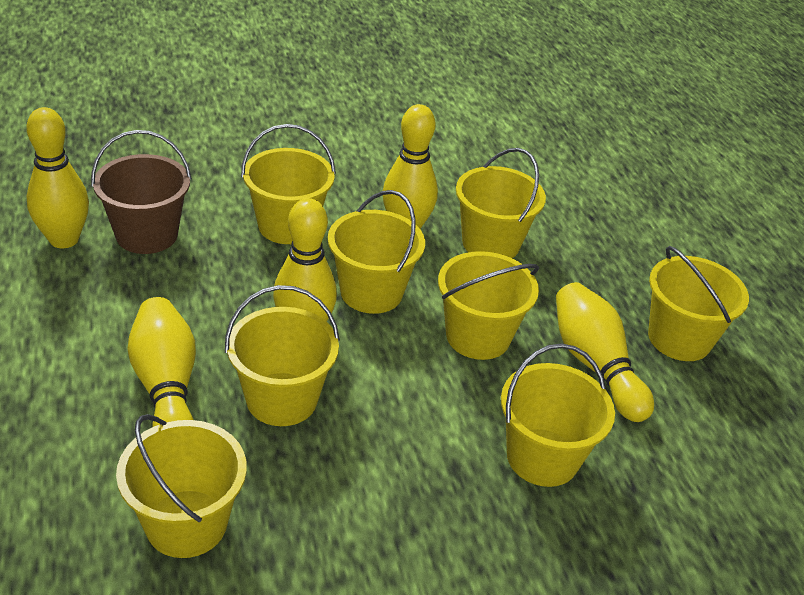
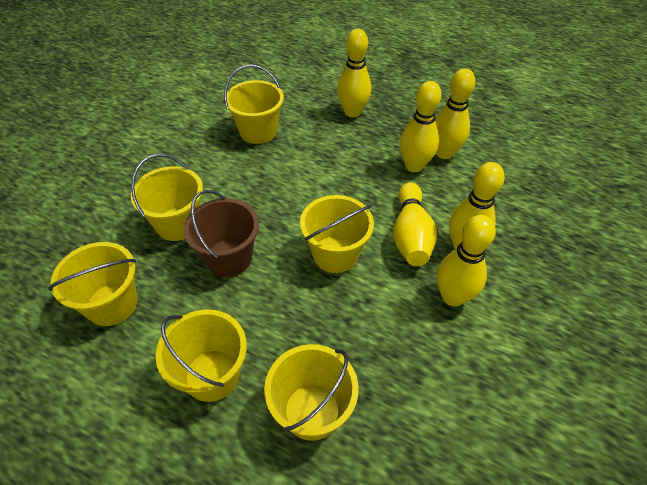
yellow bowling pin: [26,107,89,248] [128,297,196,427] [273,198,337,322] [383,104,438,229] [556,282,654,422] = 5 -> [337,29,371,117] [393,182,437,266] [400,81,442,172] [435,68,476,159] [437,215,496,306] [449,162,505,249] = 6
yellow bucket: [116,414,247,558] [225,285,340,426] [241,124,336,244] [328,190,425,314] [438,251,539,360] [456,148,546,258] [501,343,615,487] [648,246,749,361] = 8 -> [48,242,138,326] [131,154,203,241] [156,309,247,402] [224,64,284,144] [264,344,359,441] [300,195,374,273] = 6

